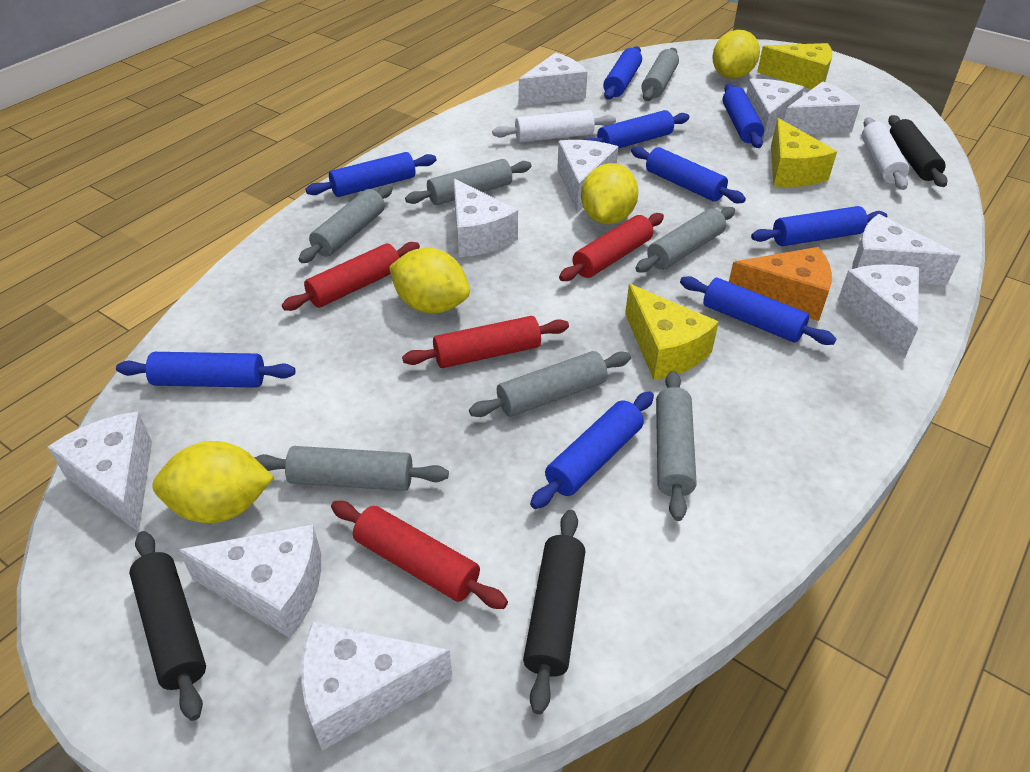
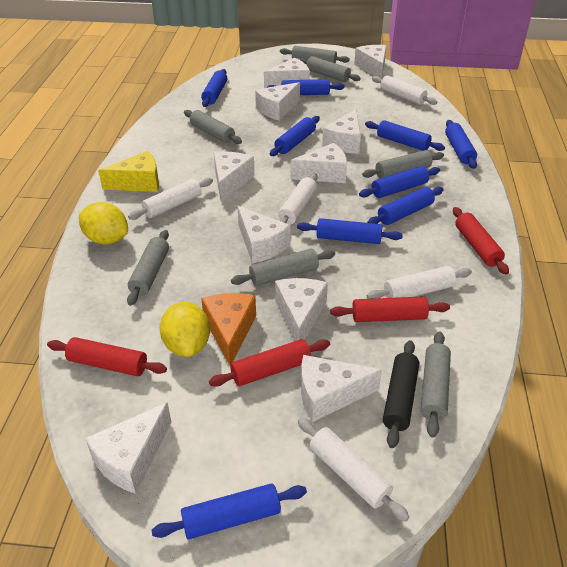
black rolling pin: [129,531,206,721] [523,510,585,714] [888,115,947,187] = 3 -> [383,340,419,448] = 1
white rolling pin: [492,110,616,142] [862,117,909,190] = 2 -> [128,178,213,220] [278,173,318,225] [298,418,409,522] [367,266,472,299] [372,75,437,105] = 5
yellow cheese: [625,284,719,380] [757,43,832,89] [771,118,837,187] = 3 -> [98,151,159,192] = 1
yellow lemon: [152,441,274,523] [389,248,470,313] [581,163,639,224] [712,30,760,79] = 4 -> [79,202,128,245] [160,302,210,357] = 2

